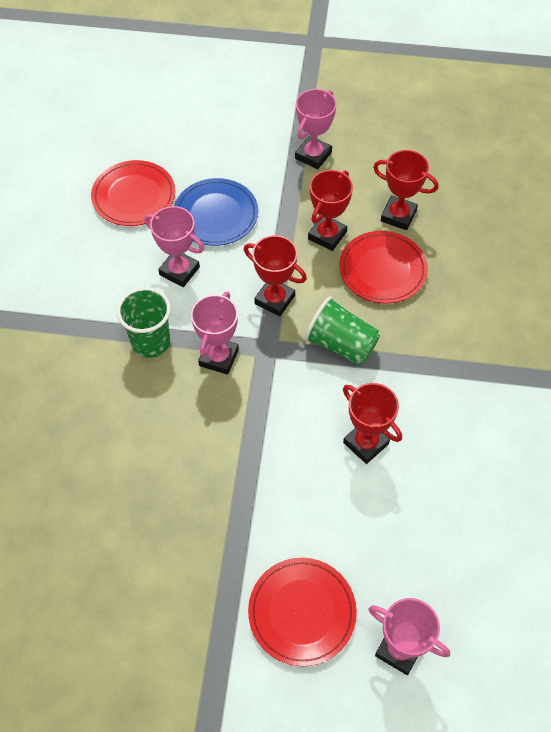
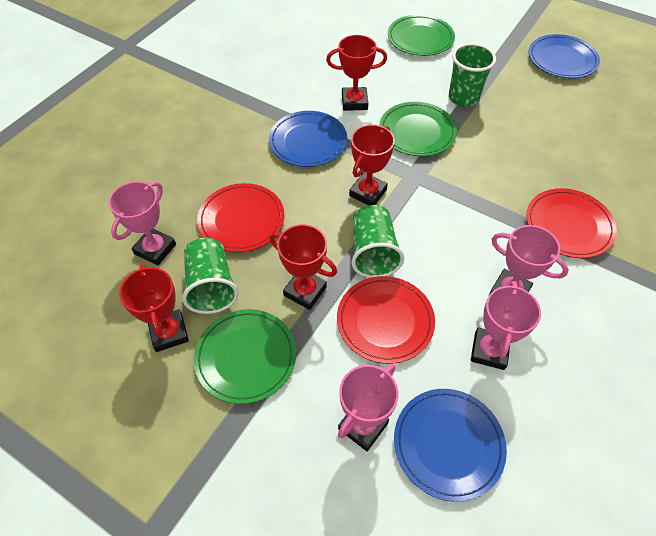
blue plate: [174,178,258,246] = 1 -> [269,111,347,167] [394,389,507,502] [529,34,600,79] = 3
green cup: [116,287,171,358] [304,296,380,365] = 2 -> [182,238,239,314] [352,205,404,278] [449,43,496,107] = 3
green plate: none = 0 -> [194,309,296,404] [380,102,457,156] [388,14,455,56] = 3

